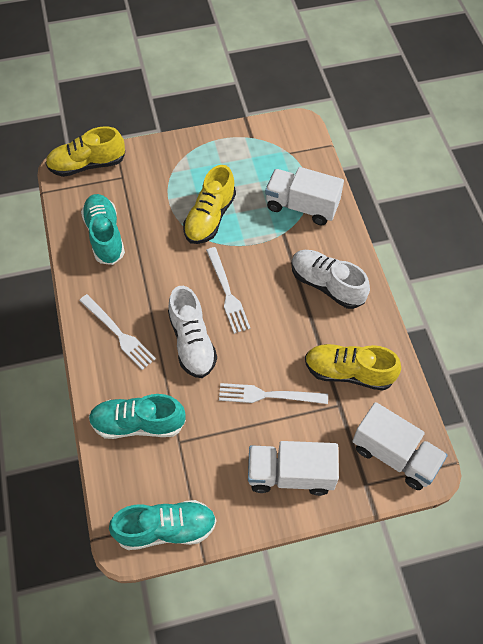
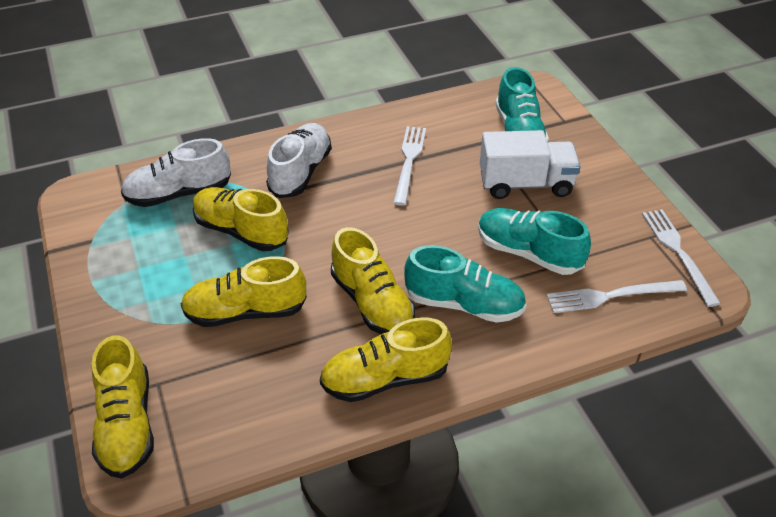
white truck: [248,441,339,496] [265,167,344,225] [352,402,448,490] = 3 -> [480,130,580,199] = 1
yellow shoe: [45,126,125,177] [183,165,236,244] [305,344,401,391] = 3 -> [92,335,154,479] [181,256,307,327] [193,187,289,251] [320,317,452,402] [331,227,415,334] = 5

